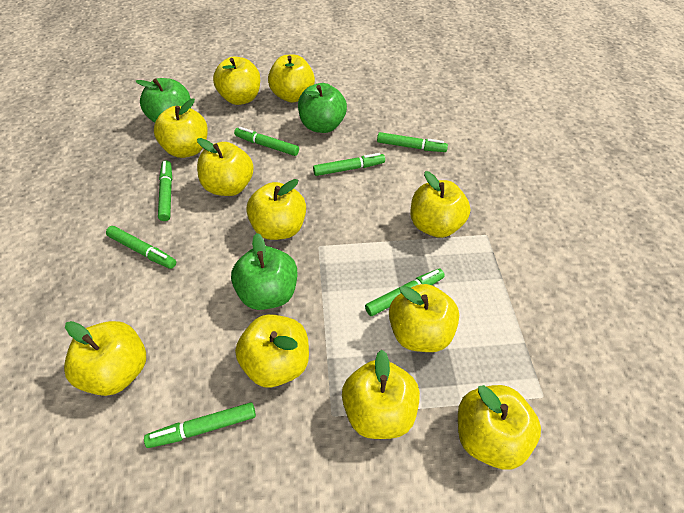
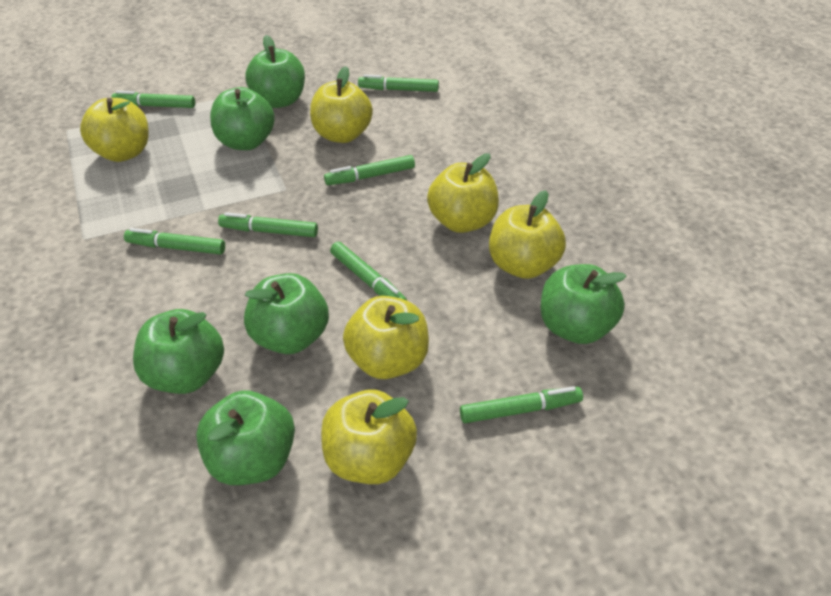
green apple: [135,78,191,123] [231,233,297,310] [298,83,347,133] = 3 -> [133,309,224,394] [196,390,295,485] [210,87,275,150] [244,273,329,354] [245,35,305,108] [541,264,626,344] = 6
yellow apple: [64,321,146,396] [154,99,208,158] [197,138,254,196] [213,57,260,105] [235,314,309,388] [246,179,306,240] [268,55,315,103] [342,350,420,439] [389,284,459,352] [410,171,470,238] [458,385,541,470] = 11 -> [80,98,149,162] [310,66,373,143] [321,390,417,484] [343,296,429,379] [427,153,499,233] [489,190,566,279] = 6

